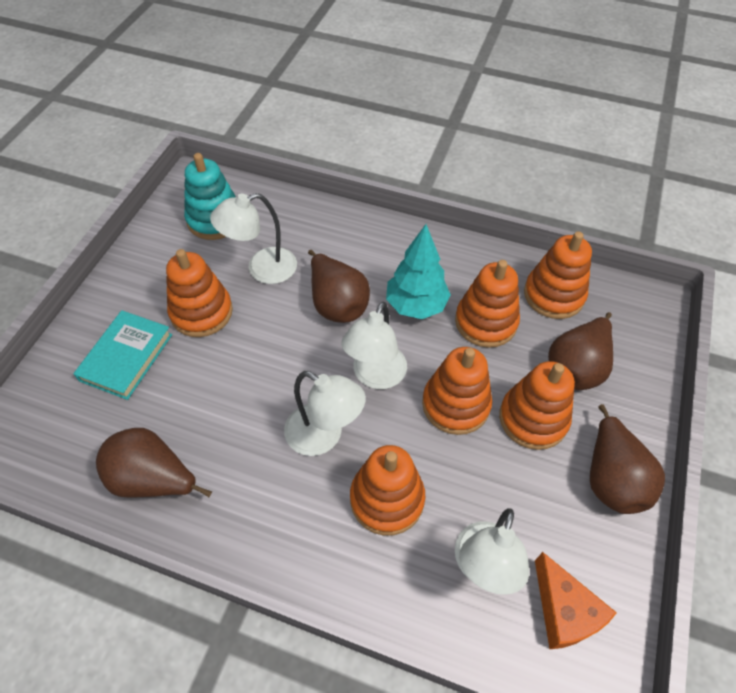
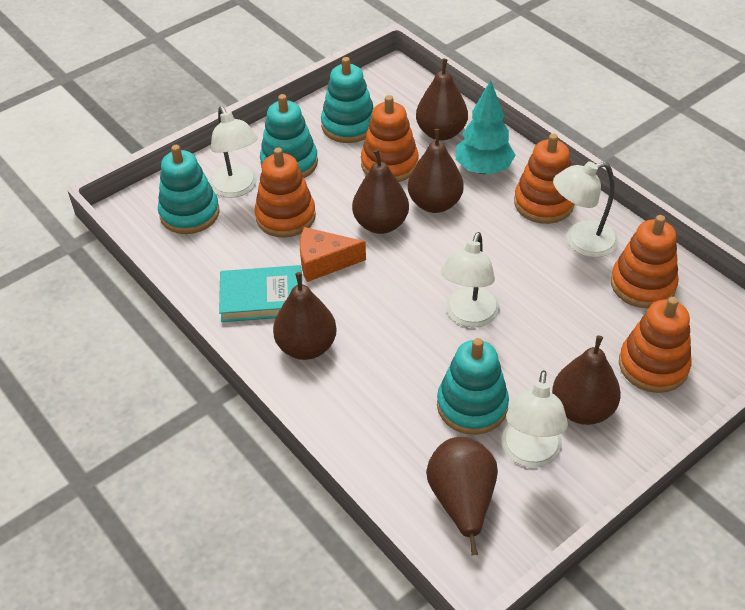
brown pear: [96,428,212,498] [308,250,370,323] [548,312,613,390] [590,404,665,514] = 4 -> [273,272,337,360] [352,150,409,234] [408,129,464,213] [416,59,468,140] [426,437,498,556] [552,335,621,425] = 6
orange stacking toy: [166,249,233,337] [350,445,425,536] [422,347,492,435] [455,260,520,348] [499,361,575,450] [524,231,592,319] = 6 -> [254,148,316,238] [361,95,419,182] [514,134,575,224] [611,215,679,308] [619,297,692,393] = 5
turquoise stacking toy: [184,153,236,240] = 1 -> [158,145,220,234] [260,94,318,178] [321,57,374,143] [437,338,509,435] = 4

